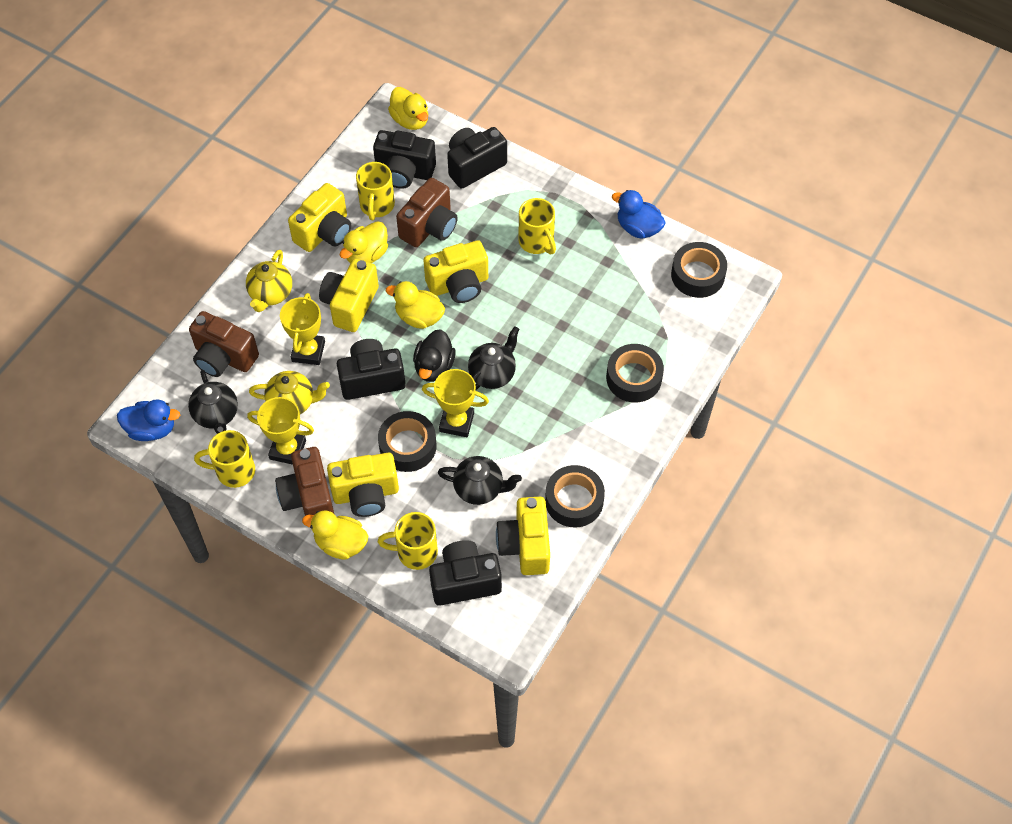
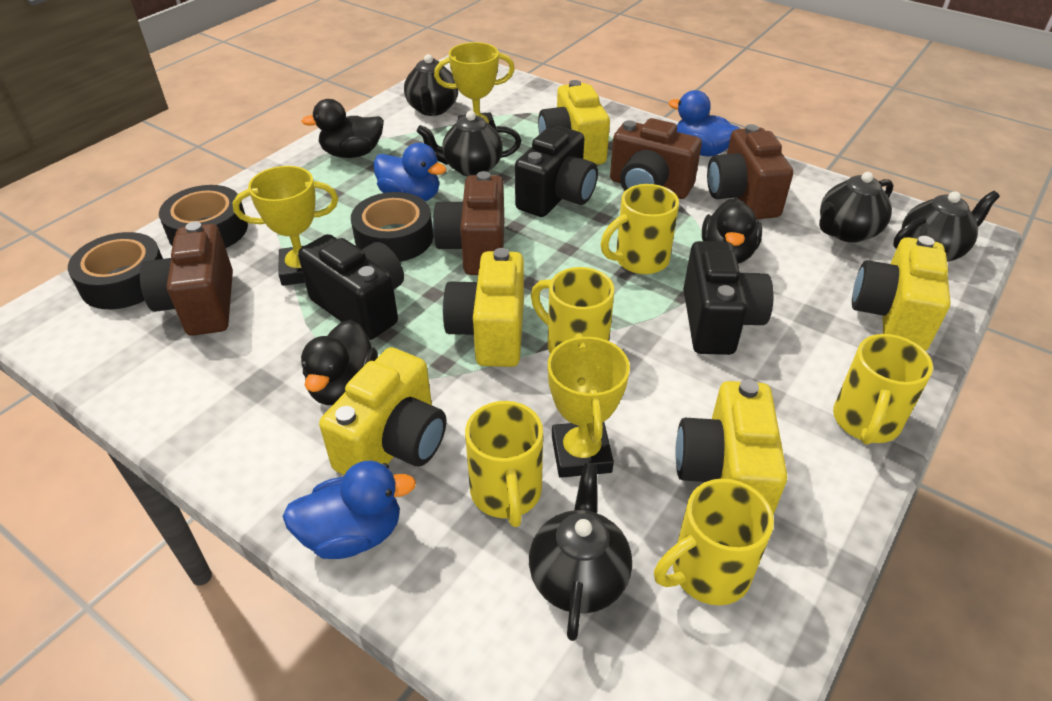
black camera: [337,339,406,400] [373,130,436,189] [429,540,502,606] [447,127,507,189] = 4 -> [298,234,404,340] [515,126,598,217] [683,241,774,355] = 3
black duck: [413,329,456,382] = 1 -> [301,99,384,158] [301,320,378,405] [702,198,762,264] = 3
black tape: [378,411,436,472] [545,465,605,528] [606,344,664,402] [671,242,727,298] = 4 -> [68,232,163,309] [159,185,248,248] [351,192,433,262] = 3
black teapot: [188,370,238,434] [438,456,522,505] [468,326,519,390] = 3 -> [404,54,458,116] [417,111,521,176] [529,463,632,641] [819,172,893,243] [893,191,1000,262] = 5
blue duck: [117,399,180,441] [612,190,666,239] = 2 -> [282,461,416,559] [373,143,446,201] [668,90,740,157] = 3
brown camera: [189,311,259,377] [275,447,334,516] [396,178,458,247] = 3 -> [140,221,233,336] [433,171,504,275] [610,118,702,199] [707,124,793,219] = 4
yellow duck: [302,510,368,560] [340,221,388,263] [386,281,445,329] [388,87,428,130] = 4 -> none = 0
yellow mug: [194,430,255,488] [356,162,395,220] [378,512,438,570] [518,198,556,254] = 4 -> [465,401,543,527] [531,267,614,354] [601,184,679,274] [654,479,774,605] [833,334,933,445] = 5
yellow teapot: [246,250,292,312] [249,371,330,414] = 2 -> none = 0

